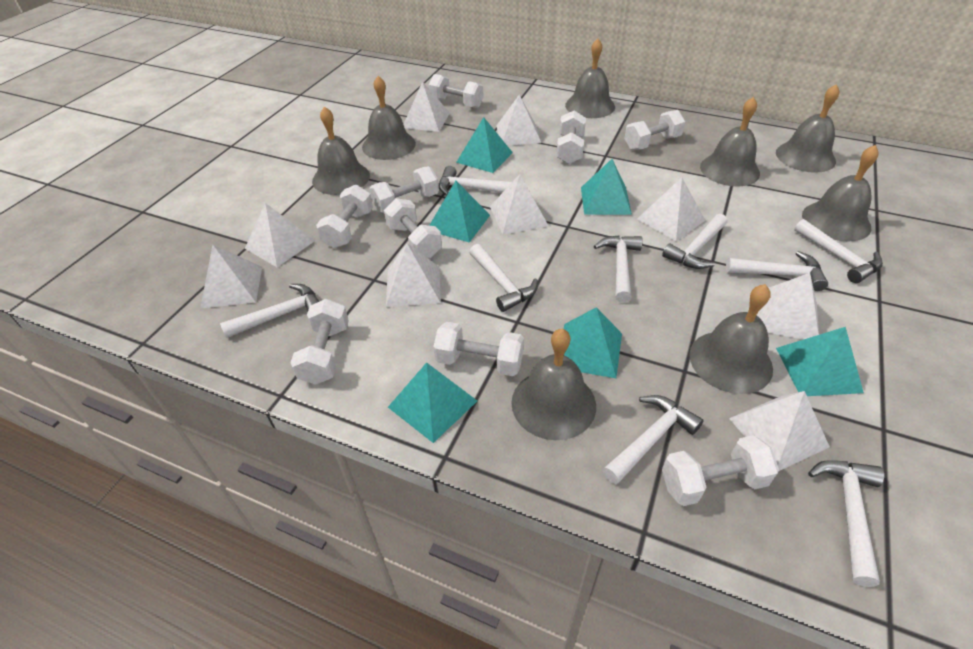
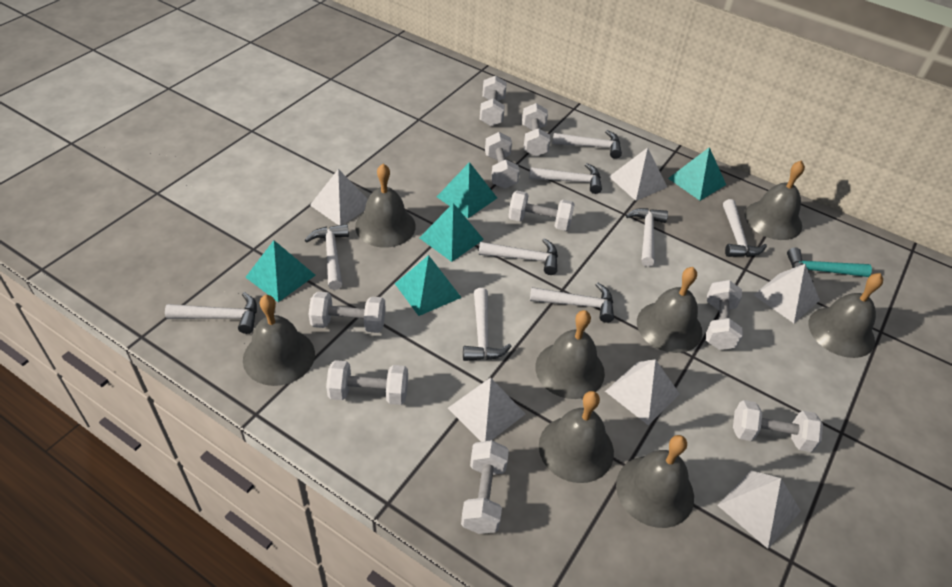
turquoise hammer: none = 0 -> [787,247,872,282] = 1
turquoise pyramid: [388,362,477,443] [429,181,490,243] [456,117,513,173] [564,307,622,378] [581,159,632,215] [776,327,864,396] = 6 -> [245,240,316,302] [395,255,462,316] [419,203,484,262] [437,162,497,218] [668,147,726,201] = 5
white pyramid: [200,245,262,309] [245,203,315,267] [386,244,441,307] [403,81,450,132] [490,174,548,235] [496,95,541,146] [637,178,705,241] [729,391,830,471] [757,273,819,340] = 9 -> [310,169,368,225] [448,378,525,442] [605,359,680,425] [609,147,667,201] [717,470,801,549] [754,264,820,323] = 6

